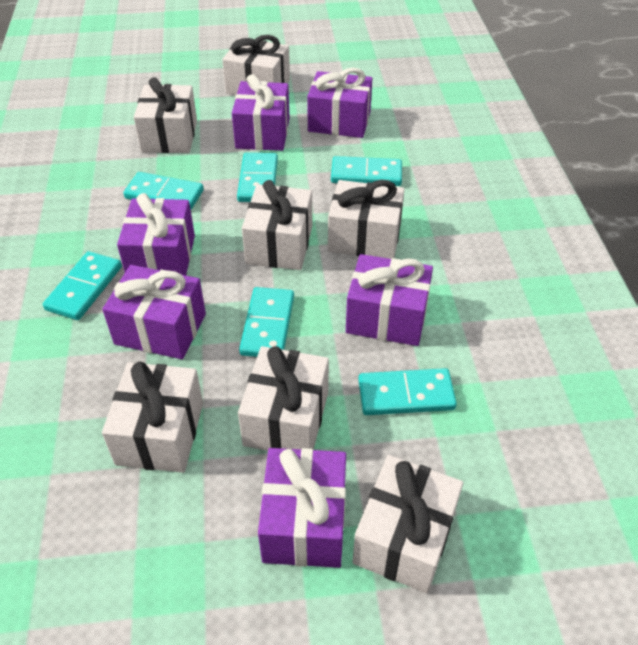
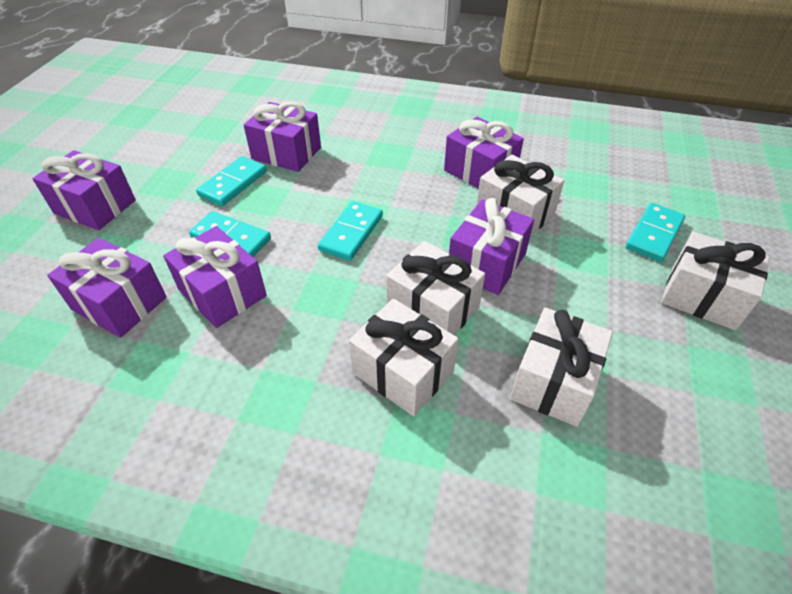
turquoise domino: [43,251,122,320] [123,172,204,210] [237,153,278,202] [239,287,294,357] [331,156,402,186] [358,368,457,415] = 6 -> [189,211,271,257] [196,156,267,206] [318,201,383,261] [626,203,685,262] = 4
white gift: [102,362,203,473] [134,77,197,153] [222,35,290,95] [238,346,329,451] [242,180,312,270] [328,180,405,259] [353,455,463,593] = 7 -> [349,299,459,416] [386,241,485,335] [476,155,564,236] [510,308,613,427] [661,232,770,331] = 5

